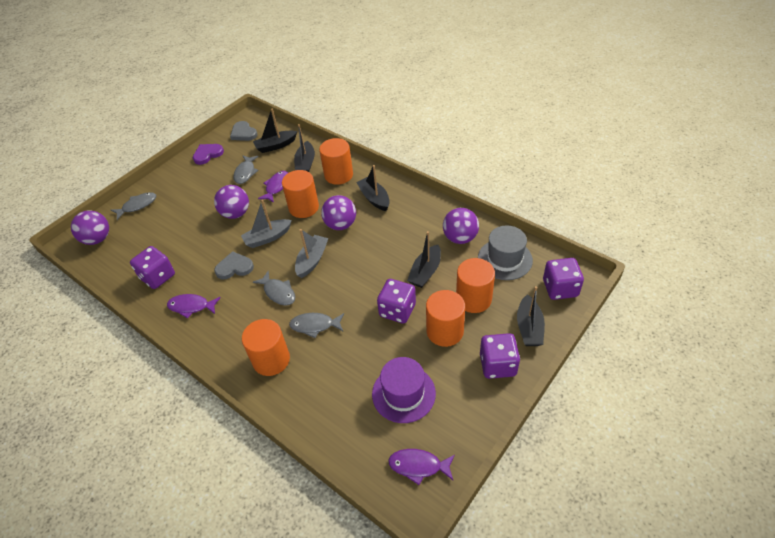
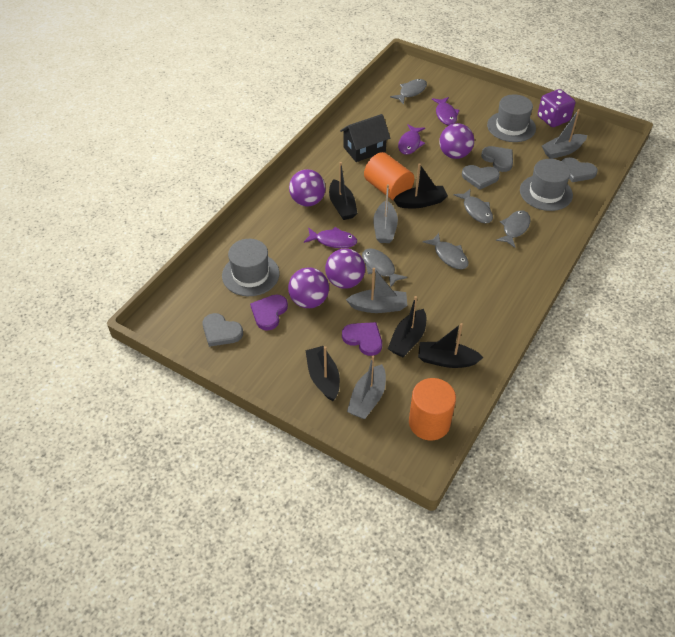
black house: none = 0 -> [340,114,390,162] = 1
grey boat: [241,200,292,248] [295,229,329,278] = 2 -> [346,268,407,313] [347,356,386,419] [373,184,398,243] [542,109,587,159] = 4
grey fish: [111,192,156,220] [234,155,259,184] [253,271,295,305] [289,313,344,338] = 4 -> [362,248,407,288] [390,79,427,105] [423,233,469,269] [454,189,493,223] [496,210,531,248] = 5
grey hat: [478,225,533,280] = 1 -> [222,239,280,296] [487,94,536,142] [520,159,573,211] = 3
grey heart: [214,251,254,279] [230,121,257,141] = 2 -> [202,313,243,347] [462,165,500,190] [481,146,513,172] [561,157,598,182] = 4
orange cylinder: [242,319,290,376] [282,170,319,218] [319,138,353,185] [426,290,465,347] [456,258,495,313] = 5 -> [364,152,415,201] [409,378,456,441] = 2
purple dice: [130,246,175,289] [377,279,416,323] [480,333,520,379] [543,258,584,300] = 4 -> [538,89,575,127] = 1
purple hat: [372,357,436,423] = 1 -> none = 0
purple heart: [193,144,224,165] = 1 -> [250,294,288,331] [342,322,382,356] = 2

